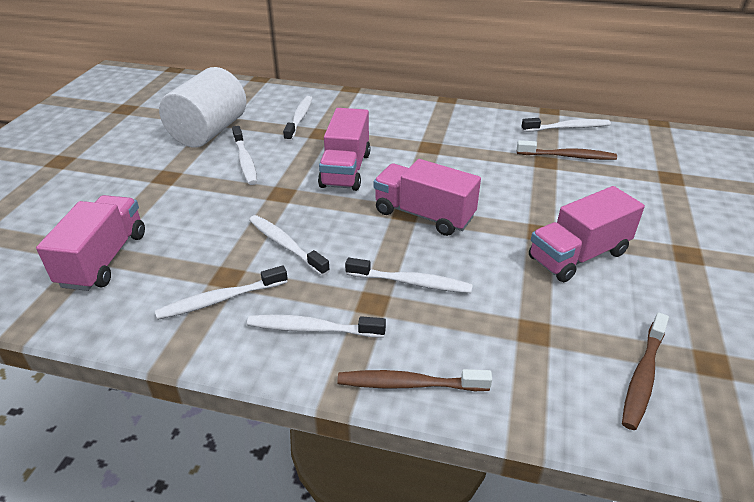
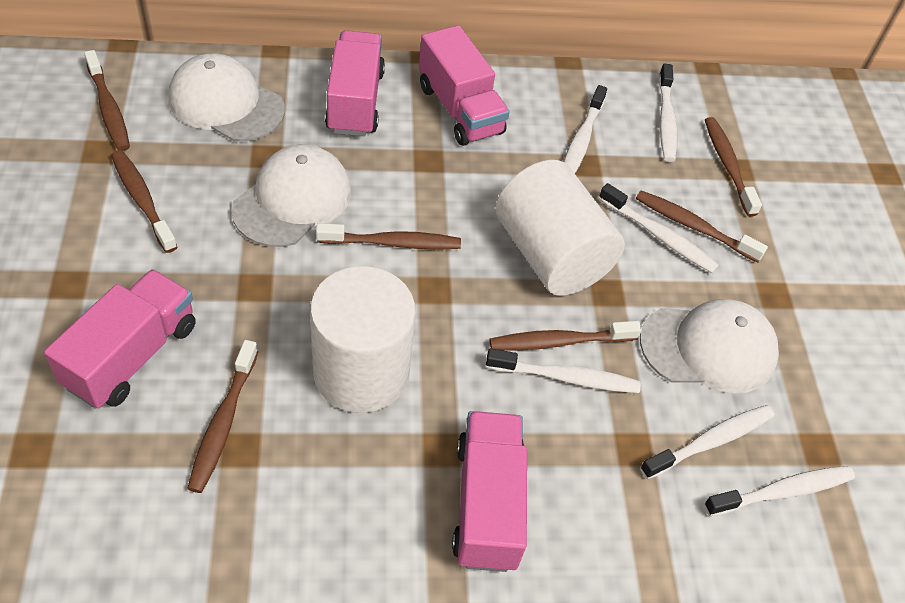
brown toothbrush: [337,369,492,391] [517,140,617,160] [622,312,669,430] = 3 -> [84,50,130,151] [111,150,177,253] [187,340,258,493] [316,223,461,250] [490,321,642,351] [636,191,768,263] [705,117,762,217] = 7
white cap: none = 0 -> [168,53,285,142] [231,144,351,247] [640,299,779,394] = 3
white cylinder: [159,67,247,147] = 1 -> [310,266,416,413] [495,160,625,296] = 2
white toothbrush: [155,266,288,320] [232,126,257,185] [247,315,386,337] [249,215,330,276] [283,96,312,142] [345,258,473,293] [521,118,611,132] = 7 -> [486,348,641,393] [563,85,607,173] [599,183,719,273] [640,405,774,479] [659,63,677,162] [704,466,855,516] = 6

